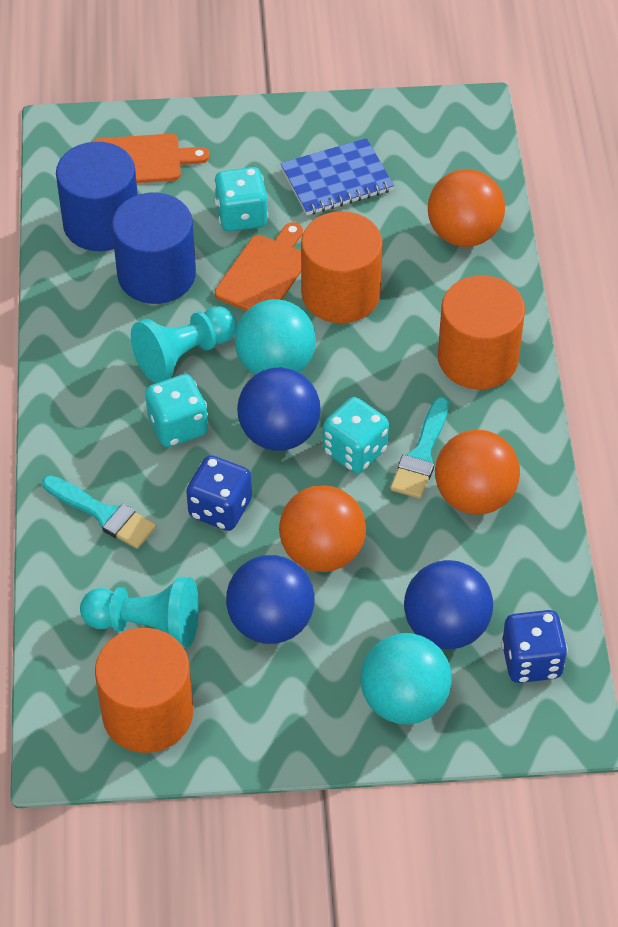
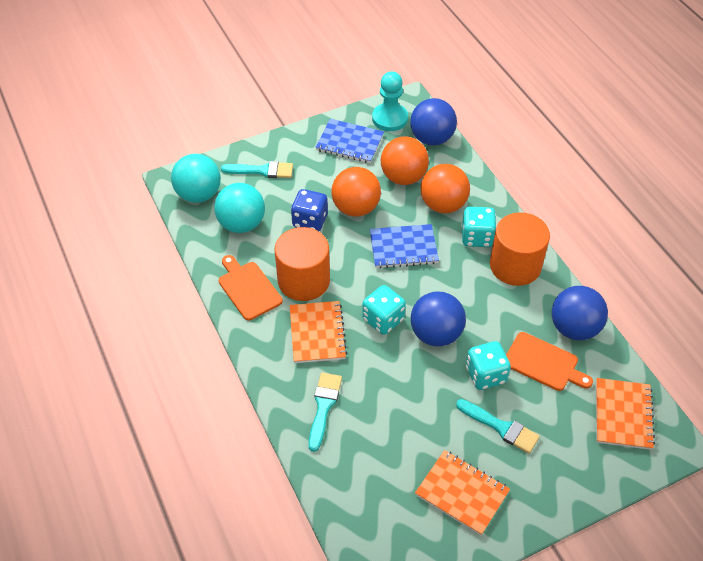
blue cylinder: [56,142,138,251] [112,193,196,304] = 2 -> none = 0
blue dice: [186,455,252,531] [501,610,568,683] = 2 -> [291,189,328,231] = 1
blue notebook: [280,138,394,215] = 1 -> [315,119,384,163] [370,224,439,269] = 2
orange cylinder: [95,628,193,753] [301,211,383,323] [438,275,525,389] = 3 -> [275,227,330,301] [490,212,550,286] = 2
orange notebook: none = 0 -> [290,301,347,363] [415,450,510,535] [596,378,655,450] = 3
turquoise brush: [42,475,156,549] [390,397,449,499] = 2 -> [221,161,293,178] [309,373,342,452] [456,399,540,454] = 3
turquoise pawn: [80,577,199,648] [131,306,237,383] = 2 -> [372,71,408,131] = 1

